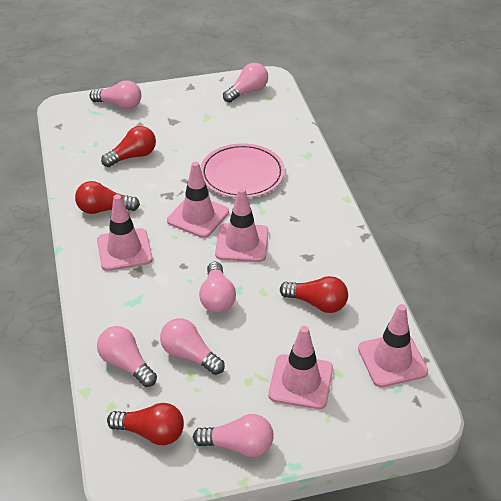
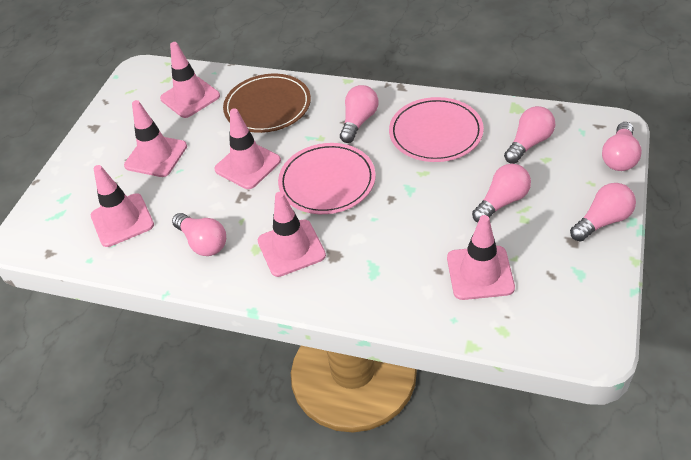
brown plate: none = 0 -> [223,74,311,133] = 1
pink plate: [200,143,285,198] = 1 -> [278,143,376,214] [389,97,484,162] = 2
pink traffic cone: [97,194,153,271] [167,161,229,238] [215,188,269,262] [268,326,333,409] [358,304,428,387] = 5 -> [91,165,154,247] [124,100,187,177] [160,42,220,118] [214,108,281,189] [258,192,326,277] [447,215,515,300] = 6
red light bulb: [75,181,140,214] [101,126,156,167] [107,403,184,445] [280,276,348,313] = 4 -> none = 0

